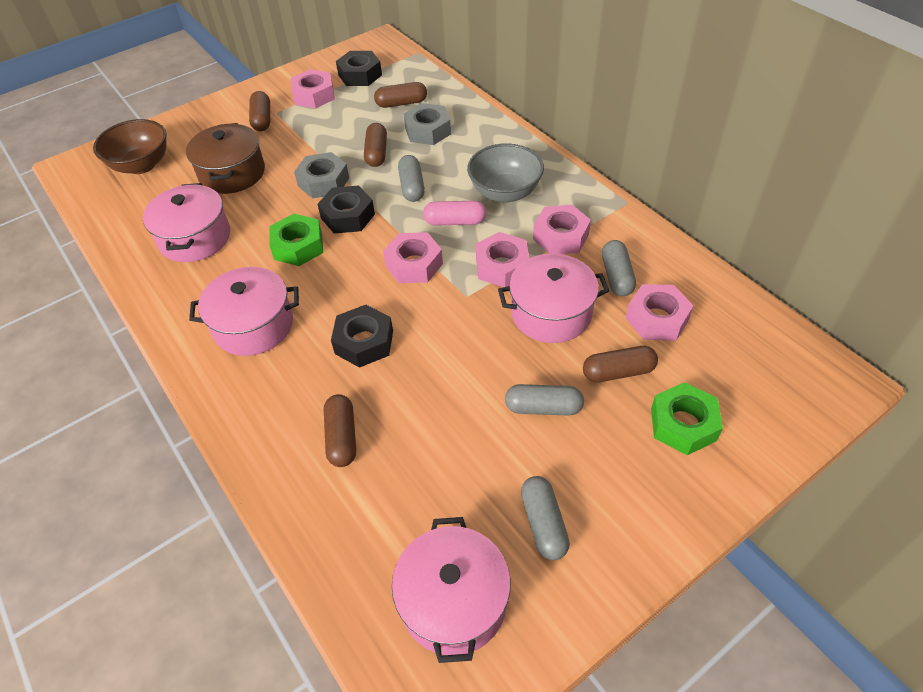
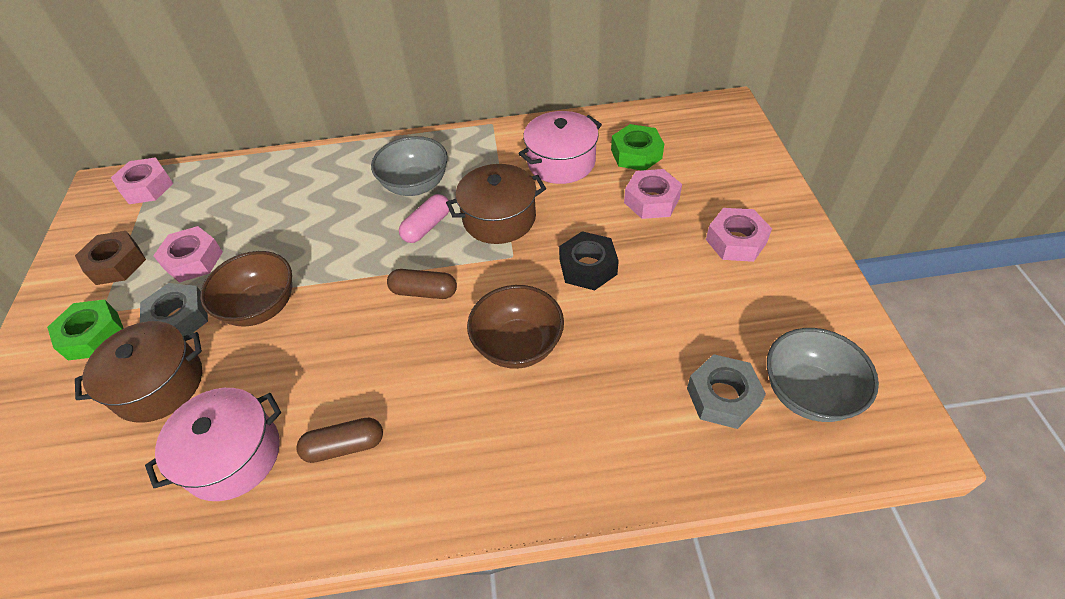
black nut: [317,186,375,233] [331,305,393,368] [336,51,382,86] = 3 -> [559,231,619,290] = 1
brown bowl: [93,119,167,174] = 1 -> [200,251,292,327] [467,285,564,369] = 2
brown capsule: [249,91,270,131] [324,394,356,467] [364,123,387,167] [374,82,427,108] [583,346,658,382] = 5 -> [296,418,383,463] [387,269,457,299] = 2
brown nut: none = 0 -> [75,231,146,285] = 1
brown pot: [186,123,265,194] = 1 -> [75,321,202,422] [446,164,546,244] = 2
grey bowl: [467,143,544,203] = 1 -> [371,136,448,196] [767,328,879,422] = 2
grey capsule: [398,155,425,202] [505,384,584,416] [521,476,570,560] [602,240,636,296] = 4 -> none = 0
pink nut: [291,69,335,109] [383,232,443,283] [476,232,529,287] [533,205,591,254] [626,284,694,341] = 5 -> [111,157,173,204] [153,226,223,283] [624,169,682,219] [706,208,772,262] = 4
pink pot: [143,183,230,262] [189,267,299,356] [392,517,511,663] [498,254,609,343] = 4 -> [145,388,281,501] [518,111,602,184] = 2

